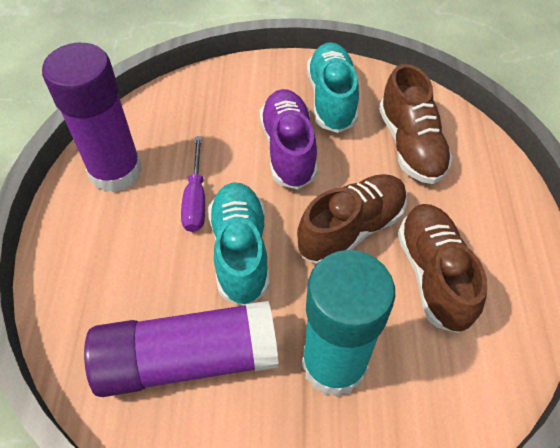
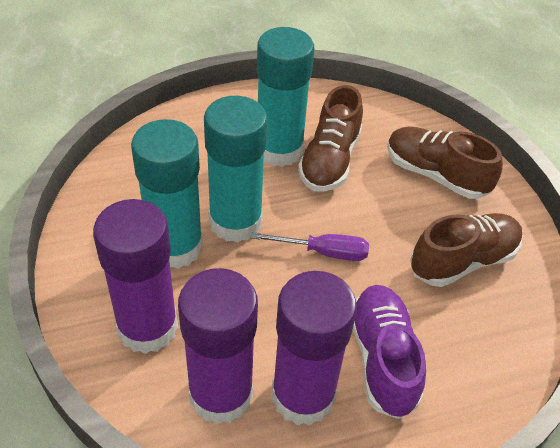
purple glue stick: [42,43,143,193] [84,301,279,397] = 2 -> [93,199,178,354] [178,268,258,425] [272,271,357,426] = 3
turquoise glue stick: [302,250,395,397] = 1 -> [131,119,203,269] [204,96,268,243] [257,27,314,167] = 3
turquoise shoe: [208,182,270,306] [307,42,359,133] = 2 -> none = 0

